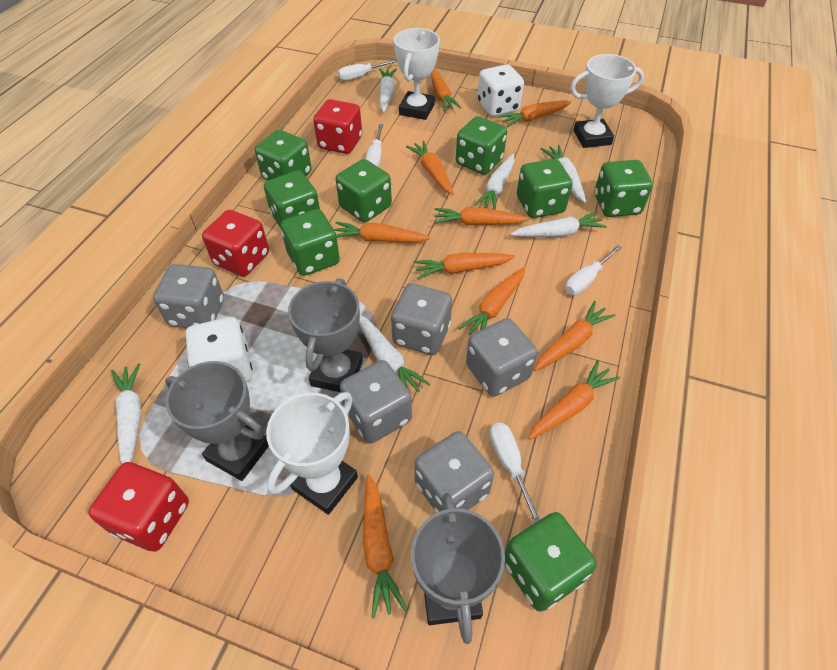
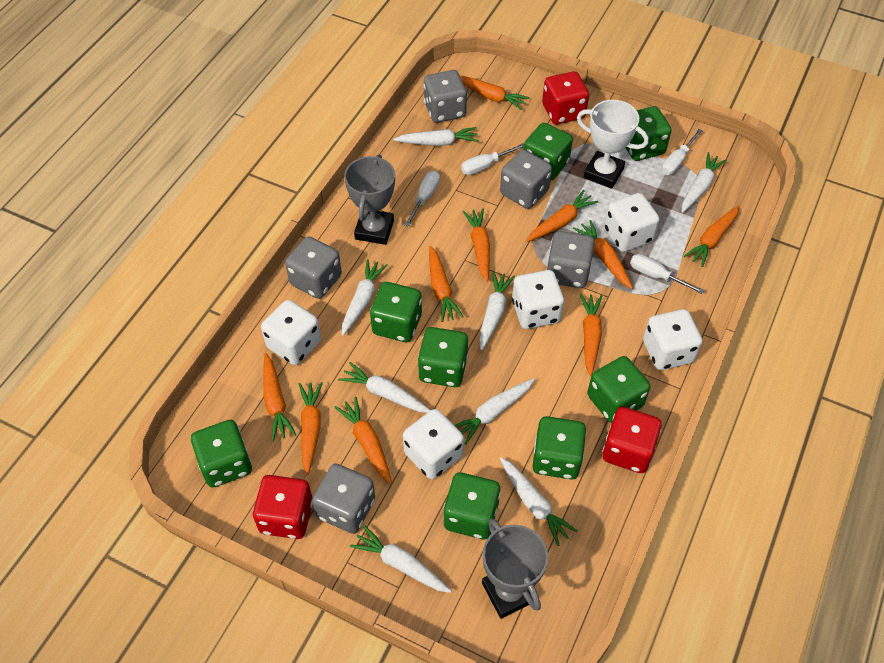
grey trophy: [165,361,269,481] [288,278,363,392] [411,493,505,644] = 3 -> [344,155,395,245] [482,518,548,619] = 2
white carrot: [111,363,141,464] [359,315,430,392] [379,68,397,112] [474,154,515,210] [510,212,607,237] [541,145,586,203] = 6 -> [338,362,431,413] [342,259,388,336] [350,525,452,593] [393,127,479,146] [454,378,535,445] [479,271,515,350] [500,457,578,546] [682,152,727,213] = 8
white dice: [186,317,252,382] [477,64,524,117] = 2 -> [261,300,321,365] [403,409,464,480] [512,270,564,329] [604,193,659,252] [643,309,702,370] = 5
white trophy: [266,392,358,515] [394,28,440,120] [570,54,644,148] = 3 -> [577,100,649,189] = 1

